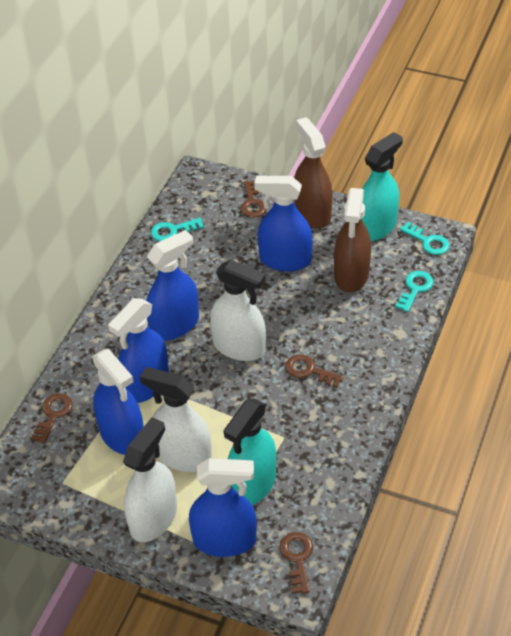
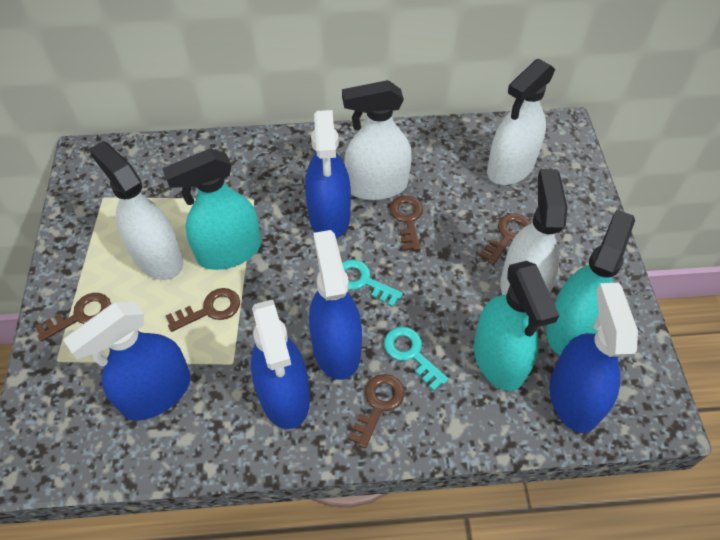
brown key: [31,393,73,444] [240,181,266,218] [280,532,313,594] [285,354,344,388] = 4 -> [35,293,111,342] [166,288,240,332] [348,374,405,448] [390,195,423,251] [479,213,531,265] = 5
brown spray bottle: [294,117,332,229] [334,188,371,292] = 2 -> none = 0
turquoise key: [151,218,204,241] [395,271,434,312] [400,222,450,255] = 3 -> [342,259,403,307] [384,327,448,391] = 2
turquoise spray bottle: [223,398,276,505] [362,132,403,242] = 2 -> [162,148,261,270] [474,261,560,391] [546,209,635,355] = 3
white spray bottle: [123,417,177,542] [140,367,212,472] [210,260,266,361] = 3 -> [89,141,183,280] [342,80,412,200] [487,58,555,185] [500,169,567,295] = 4

